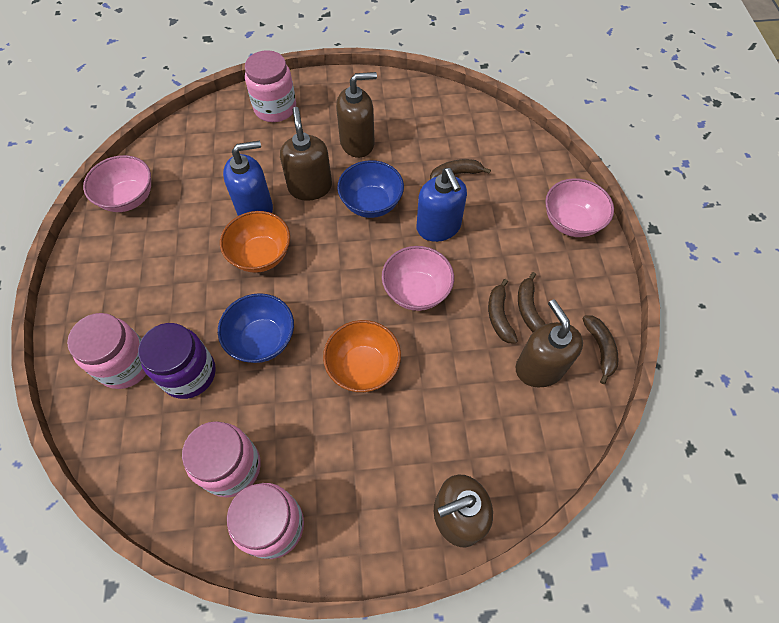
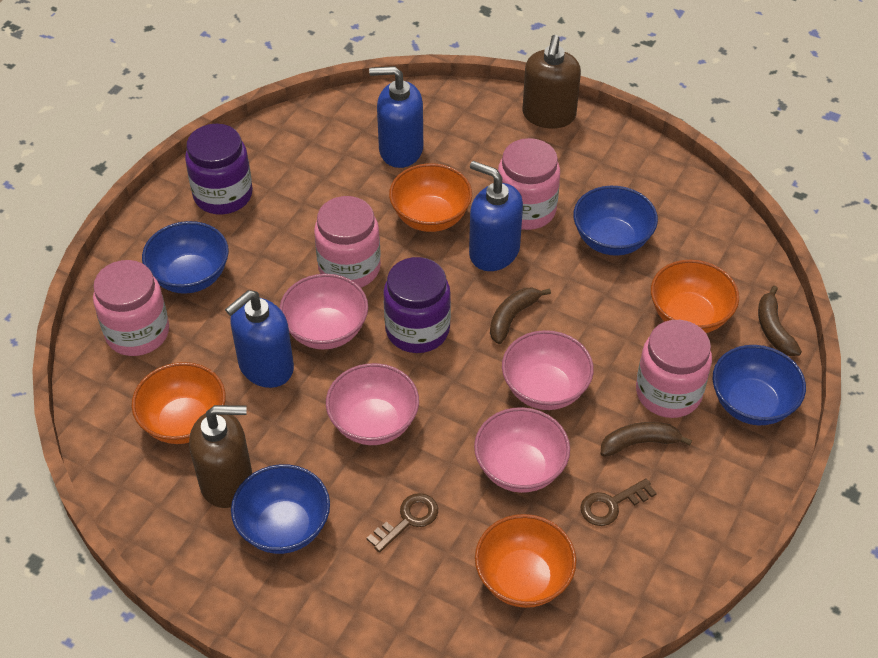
blue bowl: [218,293,294,363] [337,160,404,218] = 2 -> [142,221,229,294] [231,464,330,554] [573,186,658,256] [713,345,806,425] = 4
blue soap dispenser: [223,141,273,216] [417,168,467,242] = 2 -> [225,290,294,388] [369,66,423,168] [469,161,523,271] = 3
brown banana: [430,159,491,179] [488,279,518,344] [518,272,545,332] [582,315,619,384] = 4 -> [490,288,551,344] [601,422,692,457] [758,286,802,356] = 3
brown key: none = 0 -> [367,493,438,553] [580,478,657,526] = 2
brown soap dispenser: [280,107,332,201] [336,72,377,158] [434,475,493,547] [516,299,583,387] = 4 -> [189,405,252,508] [522,35,581,129] = 2
orange bowl: [220,211,290,273] [323,320,401,392] = 2 -> [132,362,226,444] [389,163,472,232] [475,514,577,608] [651,260,739,333] = 4
pink bowl: [83,155,151,212] [382,246,454,311] [545,178,614,237] = 3 -> [280,274,368,350] [326,363,419,445] [474,407,570,493] [502,330,594,410] = 4
purple jar: [138,323,216,399] = 1 -> [185,124,253,214] [383,257,451,353] = 2

